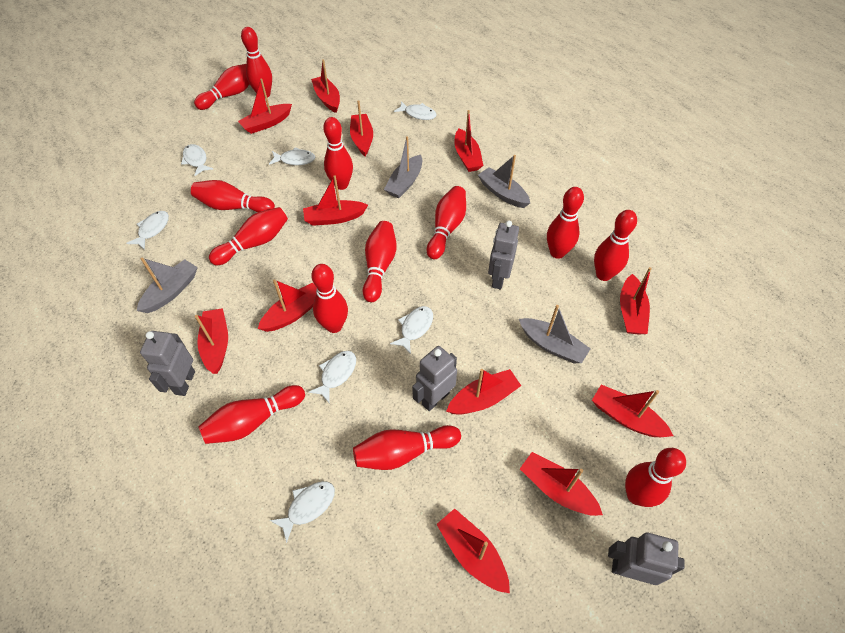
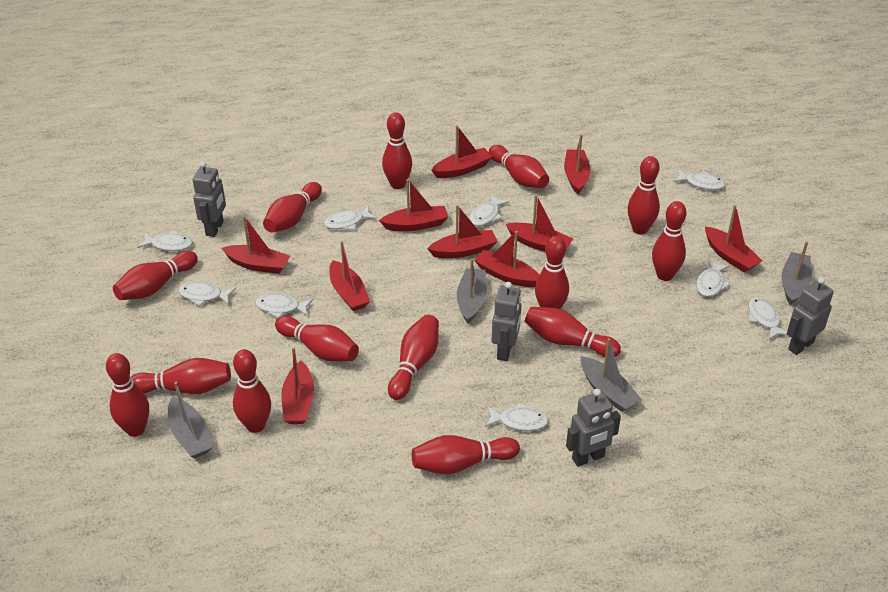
red boat: [195,308,228,374] [238,78,292,134] [258,279,317,332] [303,175,368,226] [311,59,340,113] [350,100,373,156] [436,509,510,593] [447,369,521,415] [455,110,483,172] [520,452,603,516] [592,385,673,437] [620,267,652,334] = 12 -> [222,216,290,274] [281,347,314,424] [329,241,370,311] [379,179,448,231] [427,205,498,258] [431,125,493,178] [474,231,539,287] [506,195,573,251] [564,134,590,194] [705,205,762,272] = 10
red bowling pin: [191,180,275,213] [194,64,249,110] [198,385,305,444] [209,207,288,265] [241,27,272,98] [311,264,348,333] [323,117,353,190] [353,425,461,470] [363,221,396,302] [427,186,466,259] [547,187,584,259] [594,210,637,281] [625,448,686,507] = 13 -> [106,353,149,437] [113,251,198,300] [131,358,231,394] [233,349,271,433] [263,182,322,233] [275,316,359,361] [382,112,412,189] [388,315,439,400] [412,435,520,474] [489,145,549,188] [525,307,621,357] [535,236,569,309] [628,156,660,235] [652,201,686,281] = 14
white fish: [126,211,169,250] [181,144,213,176] [269,147,315,165] [270,481,335,543] [308,351,356,403] [390,306,433,354] [394,101,437,120] = 7 -> [138,230,193,251] [178,282,236,306] [255,293,313,318] [324,205,377,230] [469,194,509,226] [485,403,549,431] [673,169,725,190] [696,259,730,297] [748,297,787,340] = 9

